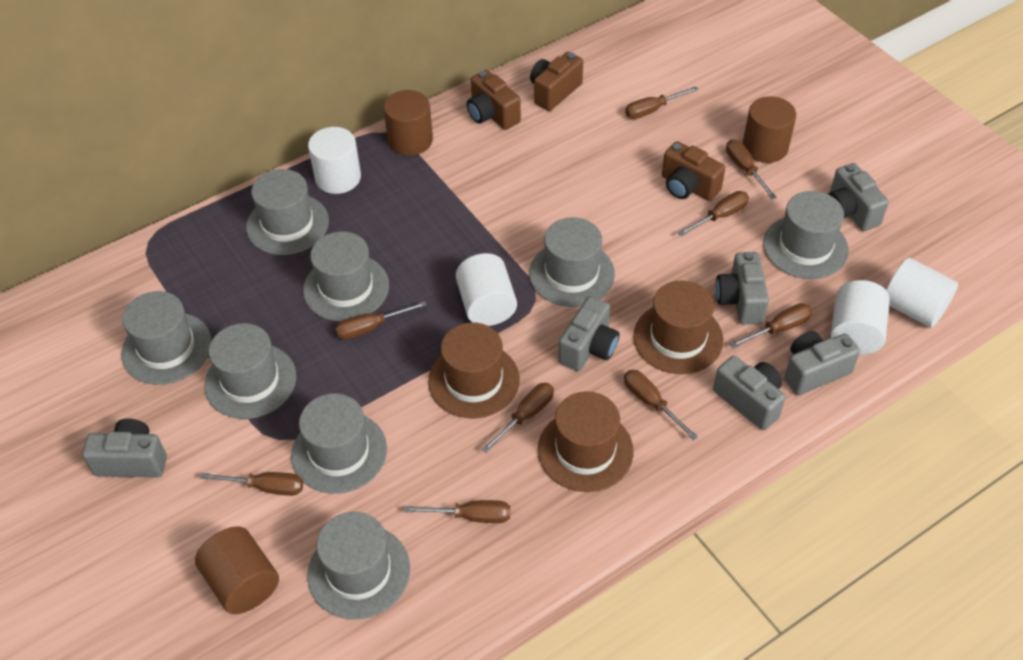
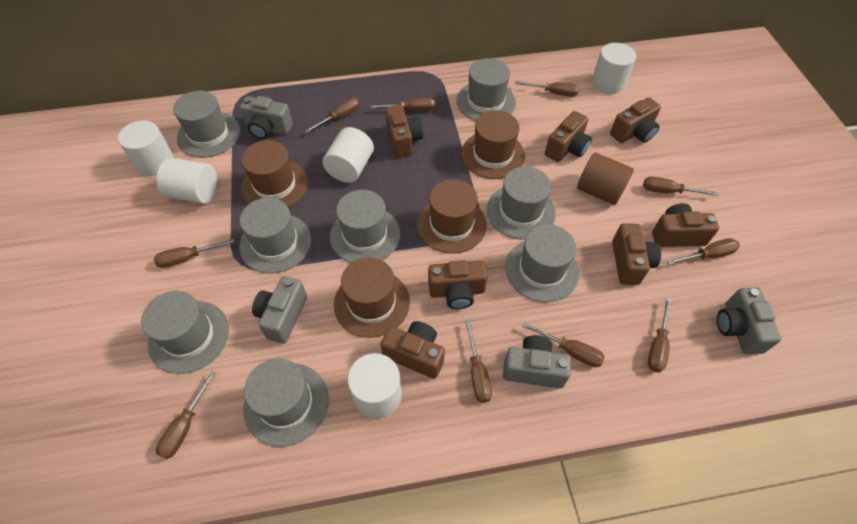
brown camera: [467,70,521,130] [530,52,583,111] [662,141,725,201] = 3 -> [381,321,445,379] [385,105,423,158] [428,260,488,309] [545,111,592,162] [610,98,661,143] [612,223,661,285] [652,203,719,247] = 7
brown cylinder: [195,526,279,614] [383,90,433,156] [743,96,796,163] = 3 -> [577,153,634,205] = 1
brown hat: [428,322,520,418] [538,391,634,492] [633,281,723,374] = 3 -> [241,140,308,207] [334,257,410,338] [417,179,486,254] [461,110,525,179] = 4
brown screwdriver: [200,472,303,496] [335,301,427,340] [404,500,510,523] [482,383,554,453] [624,370,698,440] [625,86,698,119] [678,191,749,236] [726,139,777,199] [730,303,813,348] = 9 -> [154,239,235,268] [156,371,216,459] [305,97,360,133] [371,97,435,111] [465,320,492,403] [515,81,579,97] [522,322,605,367] [643,177,718,196] [648,297,671,373] [667,238,740,265] = 10
grey camera: [82,418,167,477] [558,296,619,371] [713,356,785,430] [716,252,769,324] [784,331,860,395] [828,163,889,231] = 6 -> [240,96,293,139] [252,276,307,344] [503,335,571,388] [717,287,781,354] = 4
white cylinder: [308,127,361,194] [456,253,517,326] [831,280,890,355] [886,258,958,328] = 4 -> [118,120,174,176] [156,158,217,204] [323,127,374,183] [348,353,402,419] [592,43,636,94] = 5

